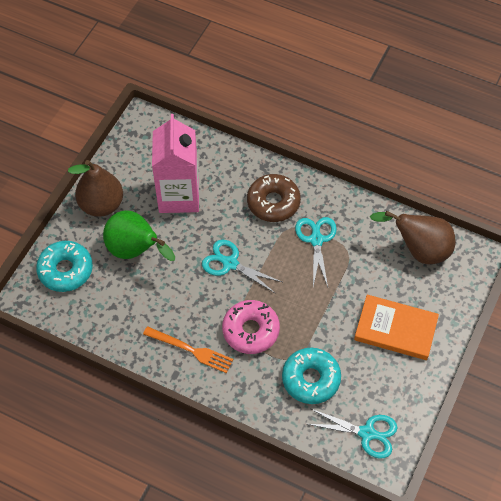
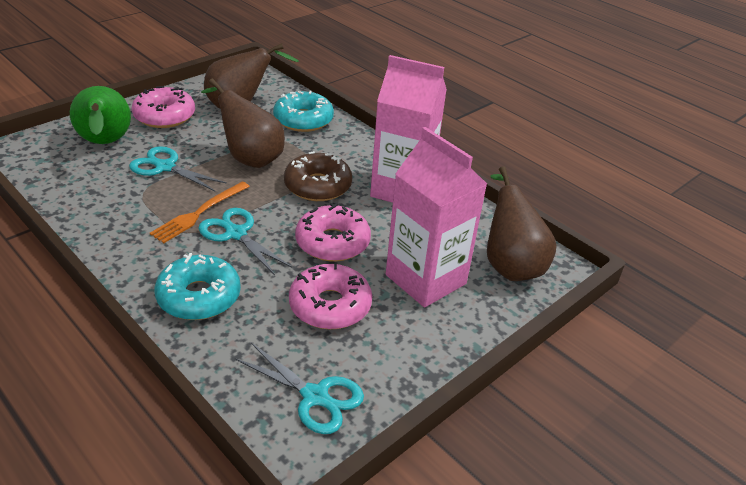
brown pear: [68,160,123,217] [370,211,456,264] = 2 -> [201,78,285,168] [204,43,299,109] [487,166,557,281] = 3
orange book: [354,294,439,360] = 1 -> none = 0
pink carton: [152,114,199,213] = 1 -> [370,55,447,203] [386,127,487,307] = 2
pink donut: [222,300,280,354] = 1 -> [131,86,195,128] [289,263,372,329] [295,203,371,262] = 3

